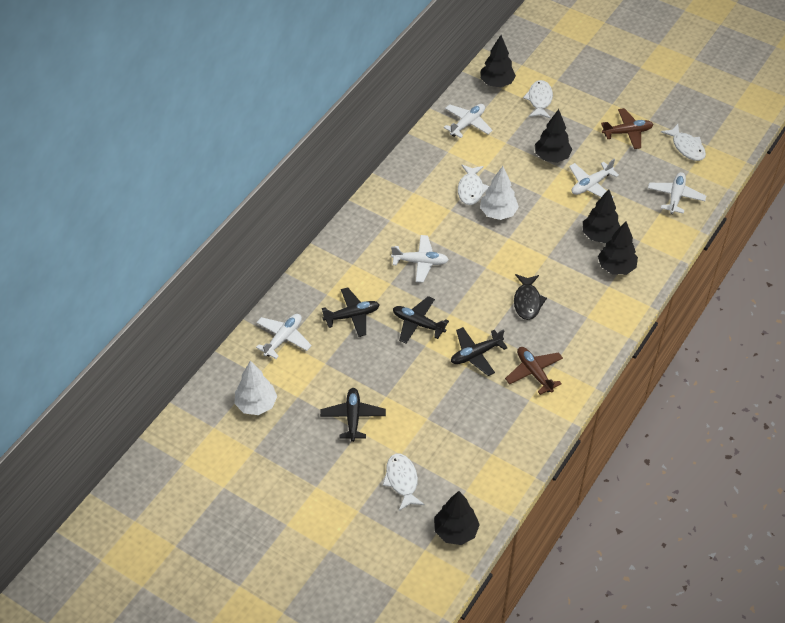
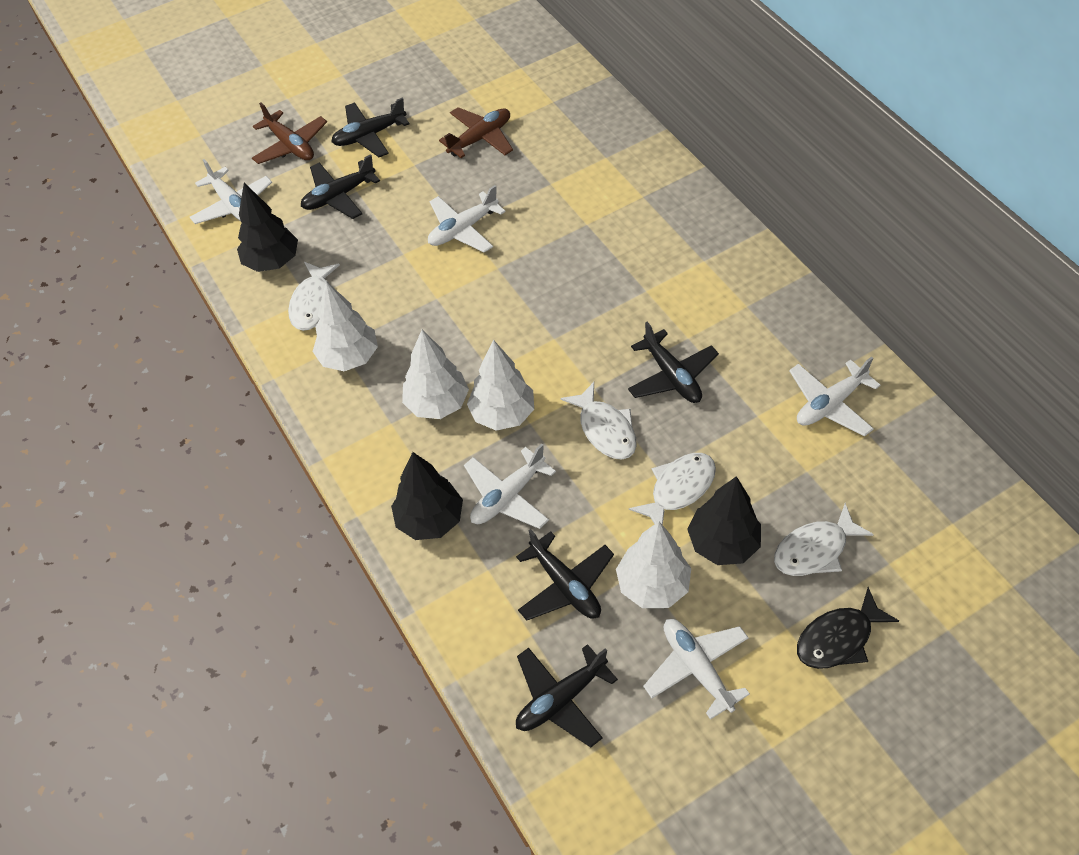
black plane: [320,388,386,442] [322,287,380,337] [393,296,449,343] [451,327,508,376] = 4 -> [301,154,380,219] [331,97,409,157] [516,529,614,620] [516,644,618,748] [628,322,719,403] = 5
black tree: [434,491,480,545] [480,35,516,88] [535,109,572,163] [583,189,620,243] [598,221,638,275] = 5 -> [237,183,298,272] [391,452,463,540] [687,476,761,565] = 3
white tree: [235,361,277,415] [480,166,519,220] = 2 -> [313,281,378,371] [402,330,469,419] [467,340,534,431] [616,521,691,608] = 4

